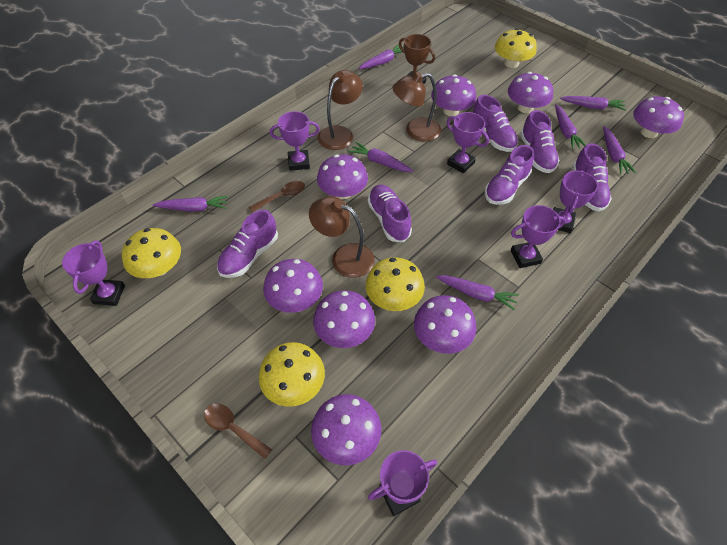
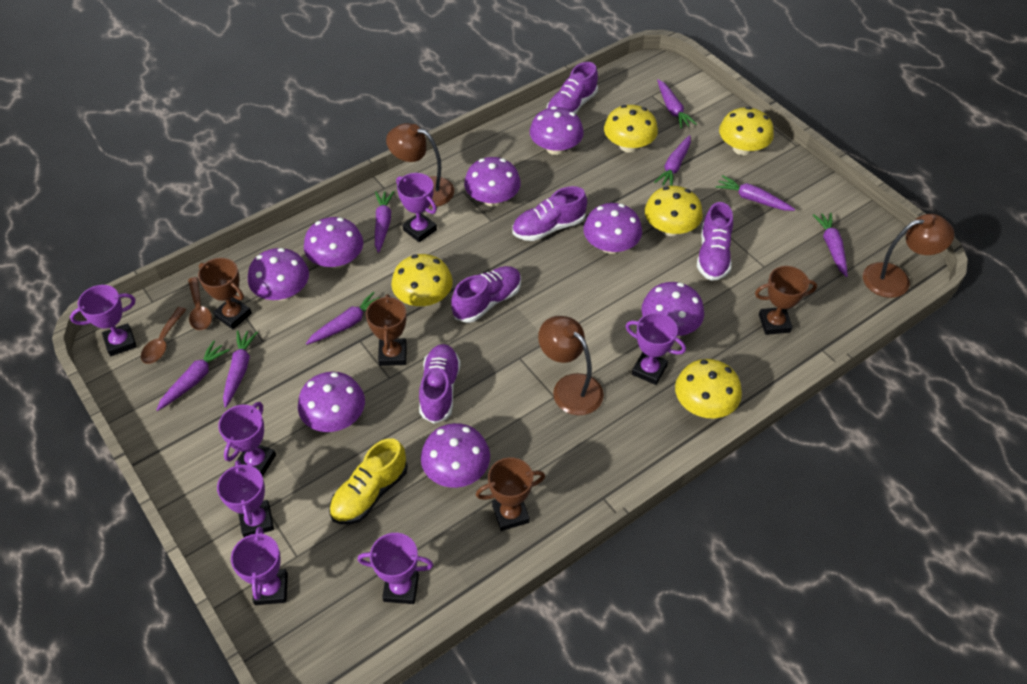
brown trophy: [399,34,435,84] = 1 -> [198,258,252,329] [366,294,407,366] [476,457,545,531] [755,266,817,335] = 4
purple carrot: [153,196,228,212] [348,142,413,172] [358,45,404,69] [436,275,519,311] [555,104,586,149] [560,96,626,111] [603,126,636,175] = 7 -> [156,341,230,411] [223,331,258,408] [306,292,380,345] [375,191,394,253] [654,135,691,186] [657,79,697,129] [715,175,795,211] [813,213,848,277] = 8
purple shoe: [217,210,278,278] [368,185,412,242] [473,95,518,152] [485,145,534,205] [520,110,560,173] [572,143,612,211] = 6 -> [419,344,461,424] [451,266,521,323] [512,186,587,241] [546,62,598,114] [697,202,733,281] = 5
purple trophy: [62,240,125,306] [270,111,320,171] [368,450,437,516] [447,112,489,174] [511,205,566,268] [553,170,598,233] = 6 -> [70,285,137,356] [217,460,274,537] [218,402,276,477] [231,527,288,605] [358,533,433,604] [396,173,437,242] [625,313,686,385] = 7
yellow mushroom: [122,228,181,278] [259,342,325,407] [365,257,425,311] [495,28,537,68] = 4 -> [391,254,453,307] [604,105,658,153] [645,186,703,236] [675,359,742,418] [719,107,774,155] = 5
yellow shoe: none = 0 -> [329,438,408,524] = 1

